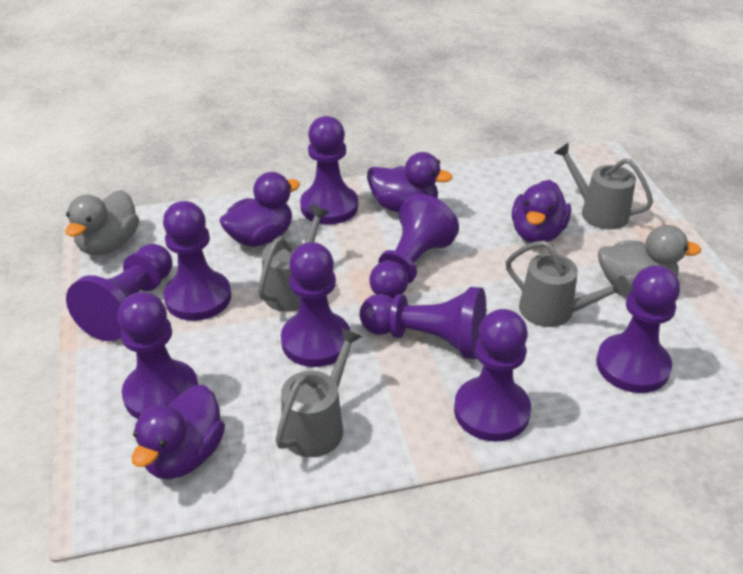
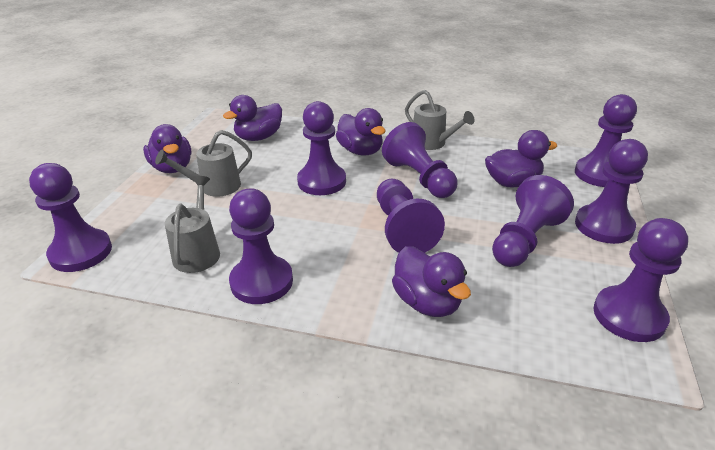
grey duck: [65,190,139,256] [598,225,701,293] = 2 -> none = 0
grey watering can: [258,205,330,312] [275,328,363,457] [506,240,630,327] [554,142,653,230] = 4 -> [155,130,252,197] [165,176,220,273] [405,90,475,150] = 3
purple duck: [132,385,225,479] [219,172,300,247] [367,152,453,213] [512,180,571,243] = 4 -> [143,124,191,173] [223,95,282,141] [336,108,385,156] [392,246,471,317] [485,130,557,187] = 5

